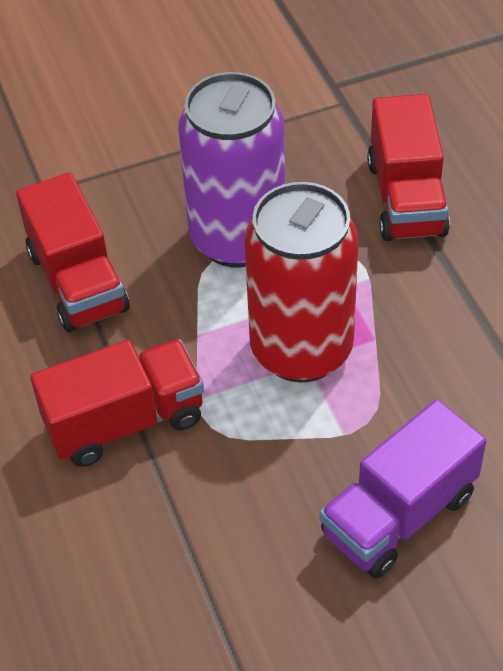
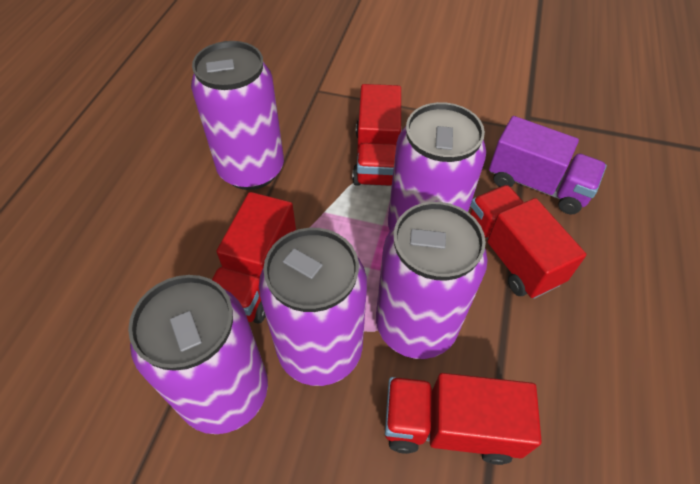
purple can: [178,72,285,268] = 1 -> [128,275,268,434] [191,41,284,190] [259,228,367,386] [376,202,488,359] [388,102,486,230] = 5
red can: [244,182,359,382] = 1 -> none = 0
red truck: [16,173,130,332] [30,339,204,467] [367,94,450,241] = 3 -> [212,192,296,324] [352,84,402,186] [385,373,542,465] [470,185,586,299] = 4

